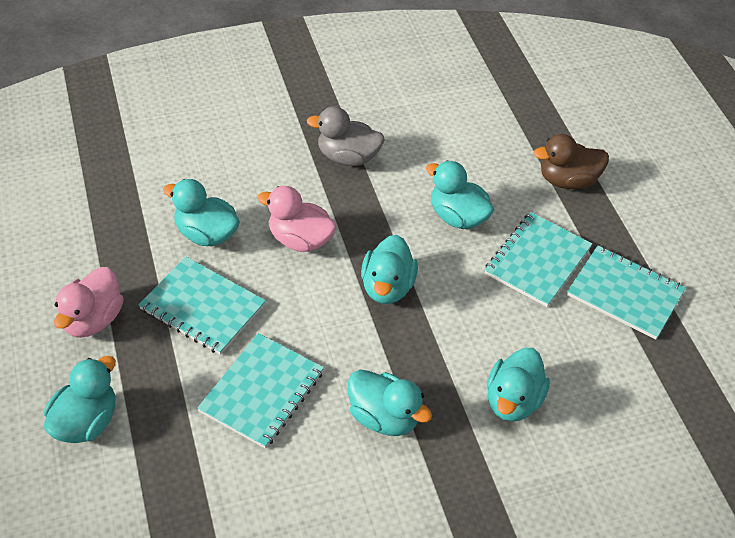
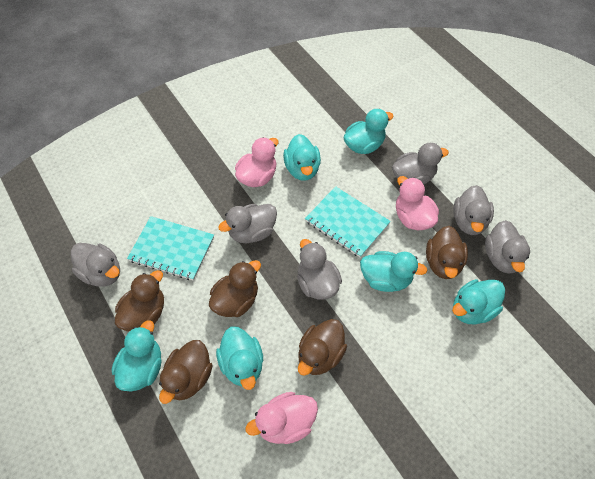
brown duck: [533,134,609,189] = 1 -> [115,270,164,332] [159,340,212,404] [209,260,261,317] [298,319,347,376] [426,226,468,279] = 5
grey duck: [307,106,385,166] = 1 -> [71,243,120,287] [218,204,277,243] [297,239,342,300] [392,143,449,185] [453,185,494,235] [485,220,530,274] = 6
pink duck: [54,267,124,338] [257,186,337,252] = 2 -> [235,137,279,187] [246,392,318,444] [396,176,439,230] = 3
turquoise notebook: [138,257,266,355] [197,333,324,449] [485,212,593,307] [567,245,686,339] = 4 -> [127,216,214,280] [305,186,391,258] = 2

